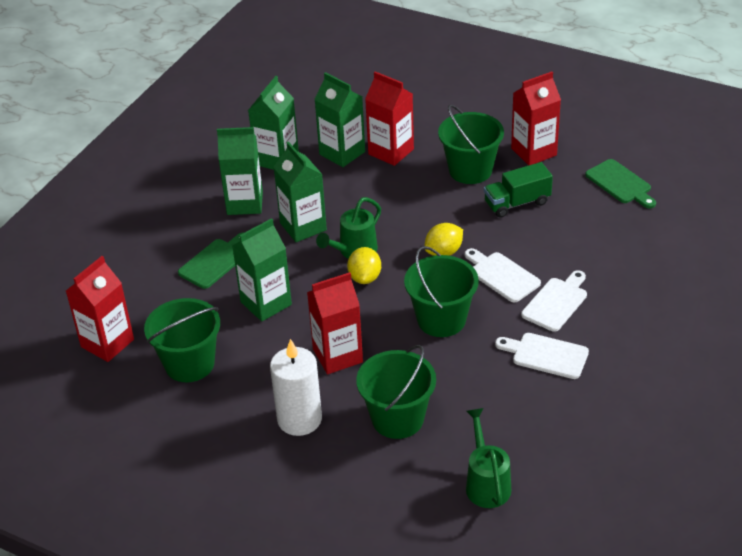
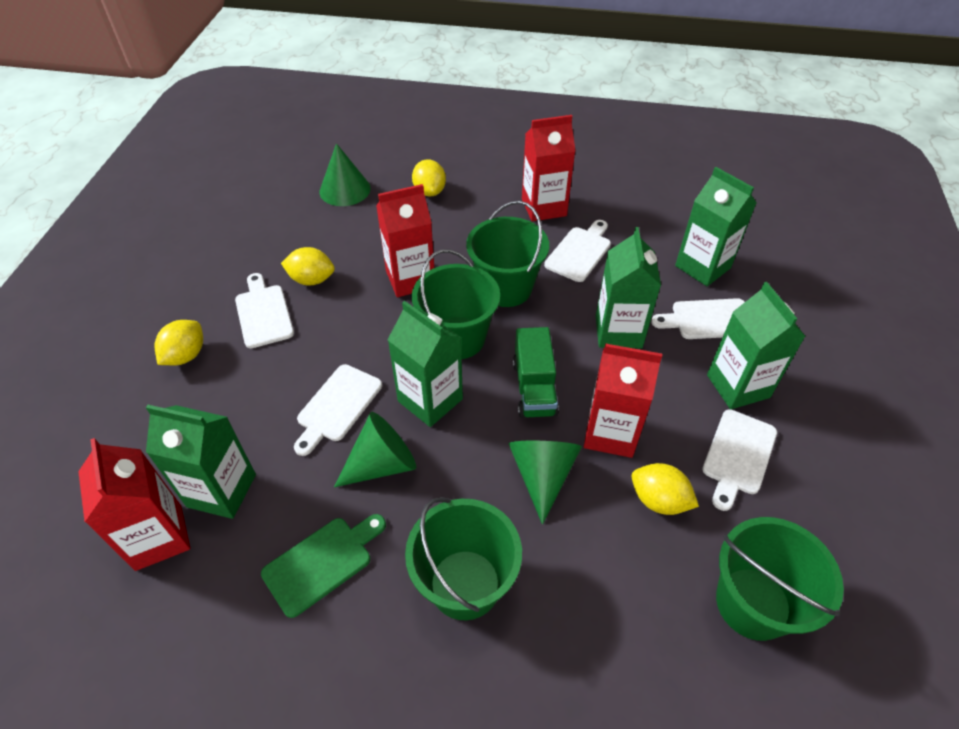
green cone: none = 0 -> [320,143,371,206] [334,412,416,487] [509,441,582,524] = 3
green cutting board: [178,233,243,289] [585,159,656,208] = 2 -> [261,514,386,618] = 1
green watering can: [316,197,381,259] [466,408,511,508] = 2 -> none = 0
white candle: [270,339,322,436] = 1 -> none = 0
white cutting board: [465,248,541,303] [495,333,589,379] [521,270,587,332] = 3 -> [235,273,294,348] [294,364,382,456] [544,220,611,282] [651,298,745,339] [702,409,777,511] = 5
yellow lemon: [347,247,381,284] [425,223,463,256] = 2 -> [154,320,203,365] [281,247,335,286] [412,159,446,196] [632,463,699,515] = 4

